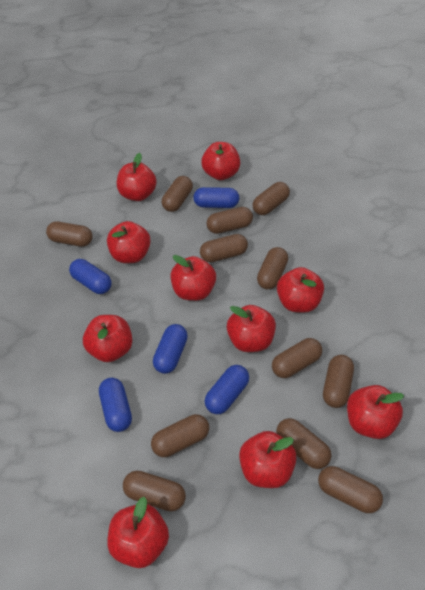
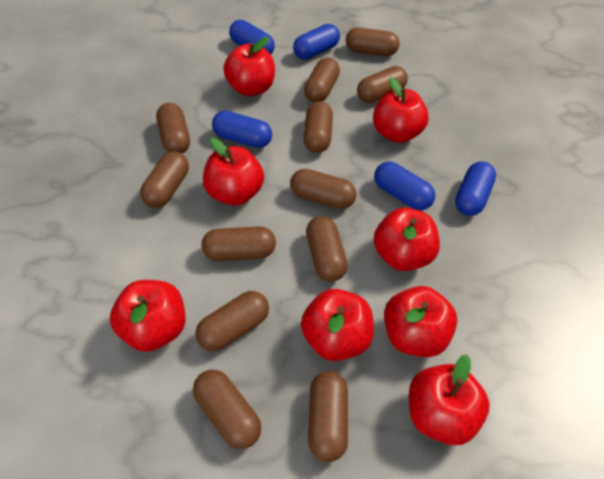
red apple: [83,315,133,362] [107,221,151,263] [108,497,169,568] [117,153,157,201] [170,255,216,301] [201,142,240,180] [227,305,276,352] [239,431,297,488] [277,267,324,313] [347,385,404,439] = 10 -> [110,280,186,352] [203,138,264,206] [223,37,275,96] [301,289,374,361] [373,77,429,143] [374,208,440,271] [384,286,457,357] [409,354,490,445] = 8

